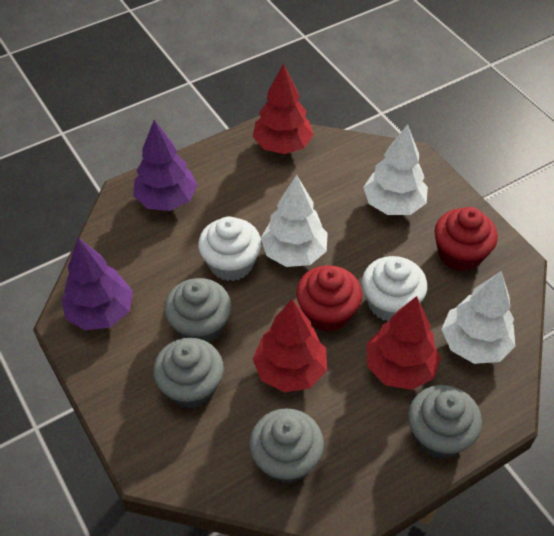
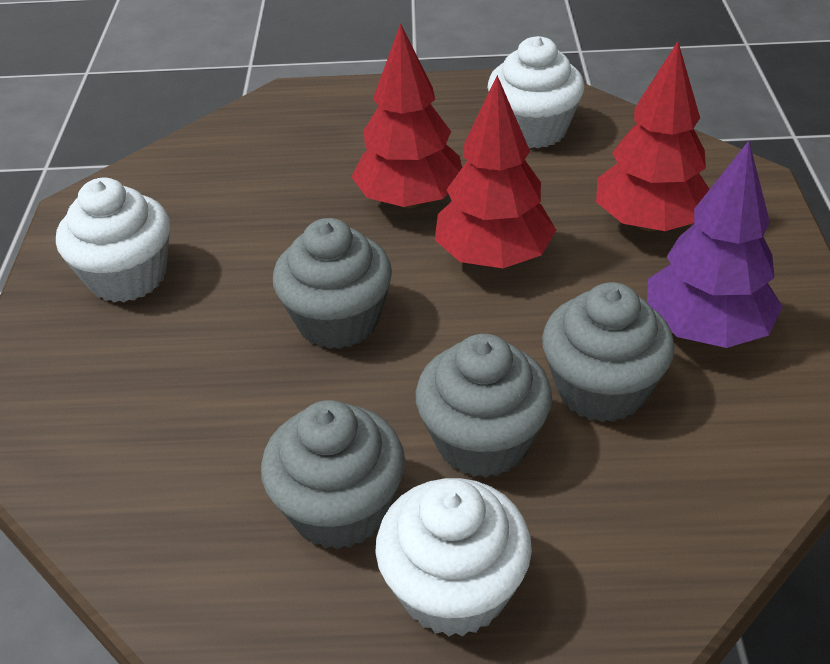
purple tree: [61,237,133,330] [133,120,198,211] = 2 -> [647,141,783,348] = 1
red cupcake: [296,265,362,332] [434,207,498,272] = 2 -> none = 0
white cupcake: [198,216,261,281] [362,256,427,322] = 2 -> [56,178,170,302] [375,478,532,636] [488,36,584,149] = 3
white tree: [261,174,328,267] [363,124,428,215] [441,271,515,364] = 3 -> none = 0

